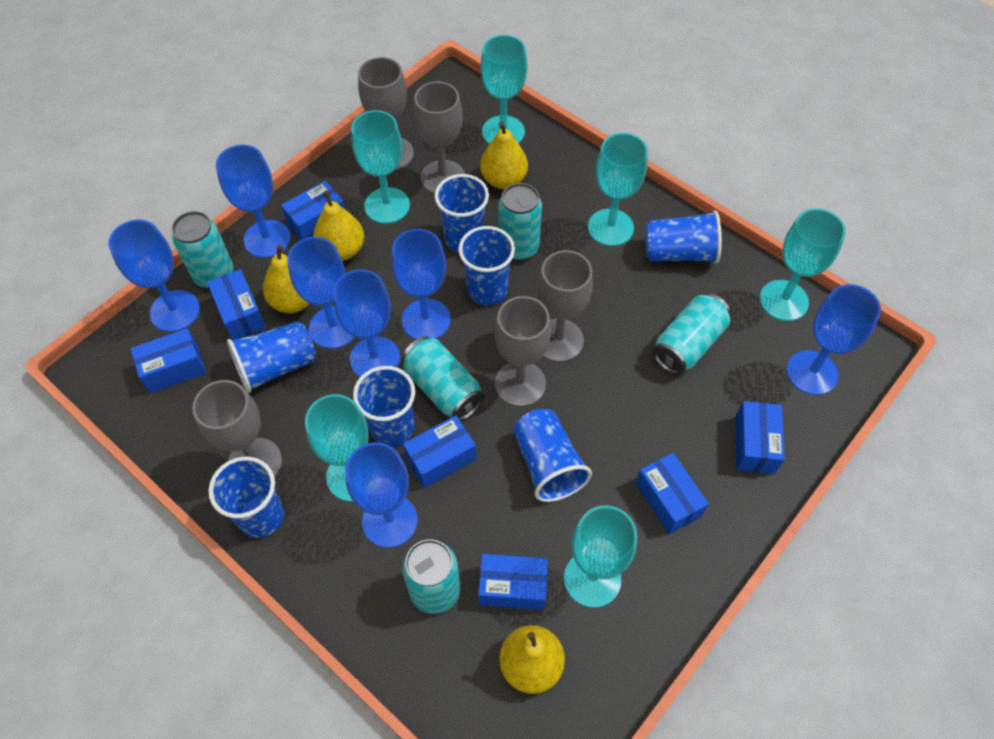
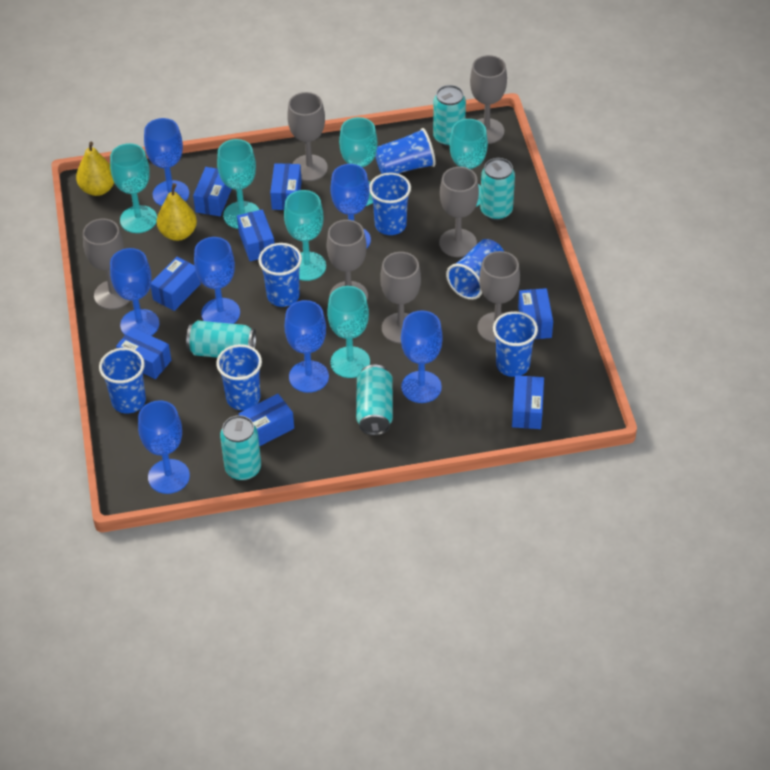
blue box: [131,328,206,393] [207,269,266,340] [281,181,345,240] [403,415,476,488] [478,554,548,610] [635,453,709,534] [735,401,785,474] = 7 -> [116,327,171,379] [151,257,201,311] [193,167,232,216] [237,209,275,261] [239,394,294,447] [270,163,302,210] [512,375,544,429] [518,288,553,339] = 8
grey goblet: [192,380,282,478] [358,57,414,170] [414,81,465,194] [494,296,551,407] [538,250,593,362] = 5 -> [83,218,130,310] [287,92,328,181] [327,220,368,300] [380,252,421,343] [439,167,479,257] [470,55,507,144] [477,251,520,343] = 7
yellow pear: [263,244,309,313] [313,190,364,261] [480,121,528,189] [500,625,565,694] = 4 -> [76,142,114,196] [157,183,197,241] = 2

